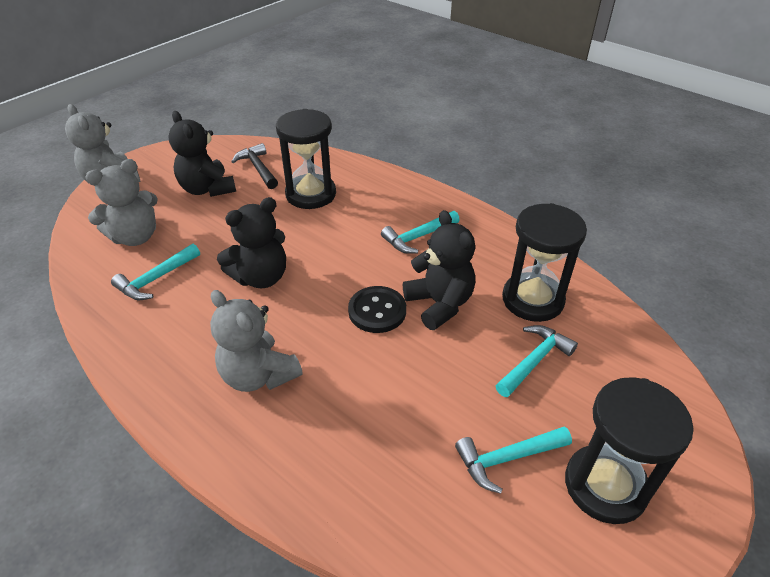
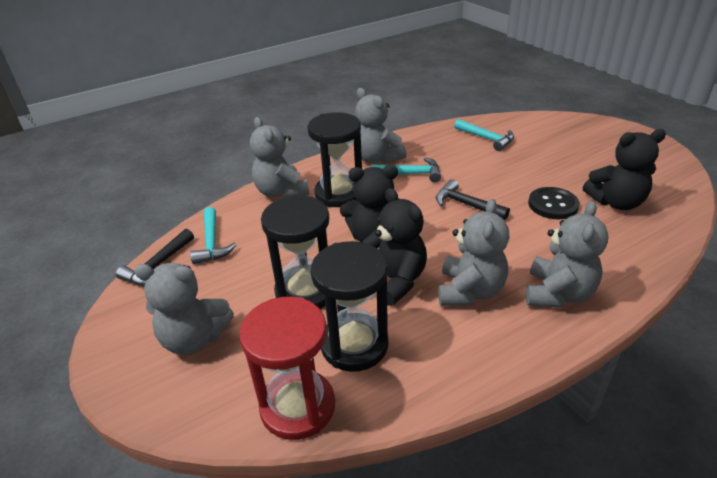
black hammer: [231,143,278,189] = 1 -> [116,229,194,286] [436,179,510,220] = 2
grey teddy bear: [65,104,141,182] [85,159,158,246] [210,290,303,392] = 3 -> [134,263,234,355] [250,117,309,198] [355,88,406,164] [438,199,510,306] [526,201,608,308] = 5
red hourglass: none = 0 -> [239,297,335,440] = 1
turquoise hammer: [111,244,200,300] [381,211,460,254] [455,427,572,494] [495,325,578,397] = 4 -> [190,207,236,264] [371,157,441,182] [454,119,514,151] = 3

